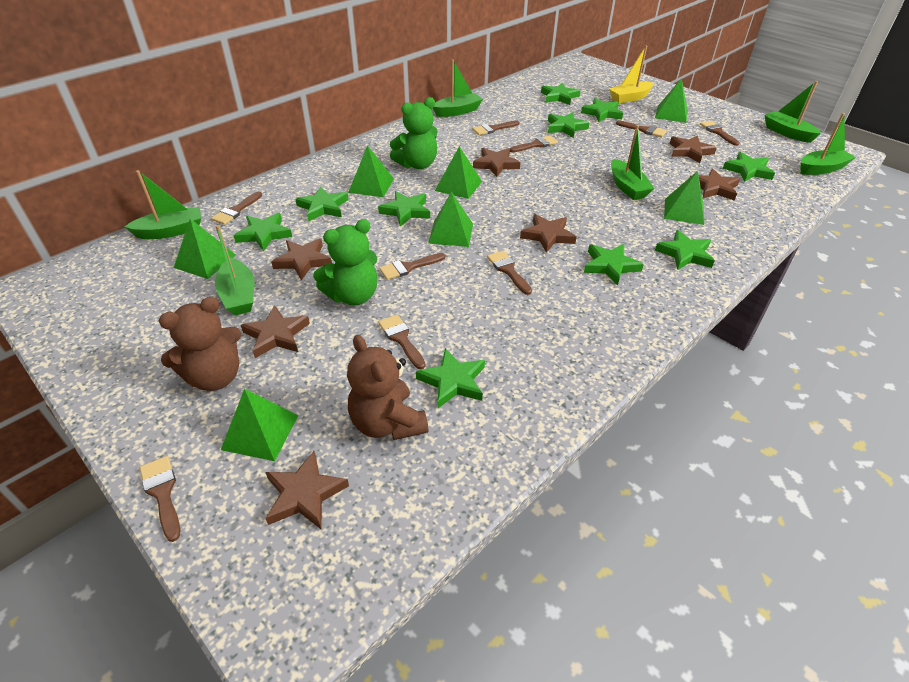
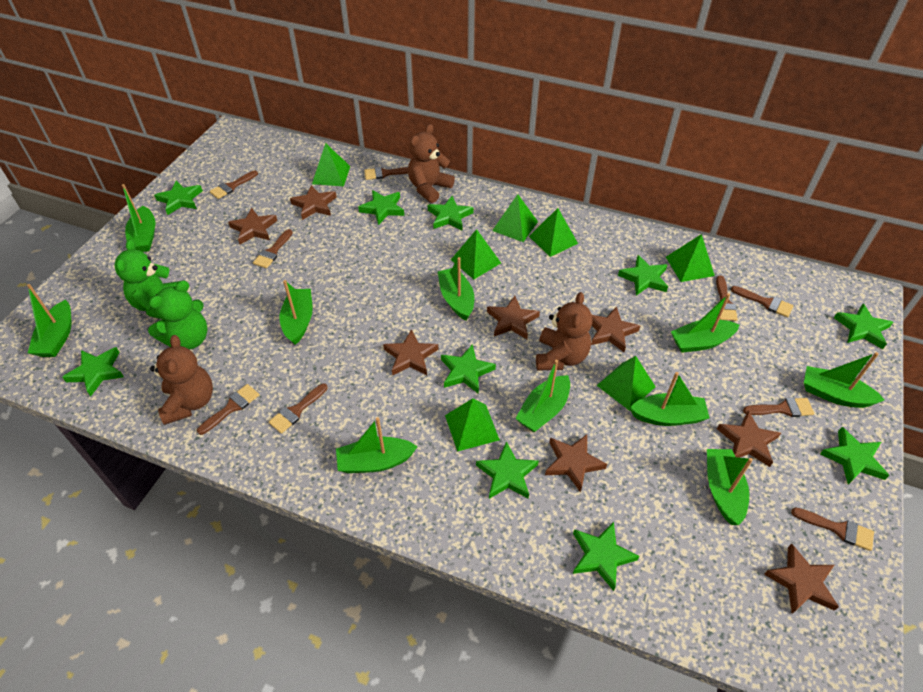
brown star: [241,305,310,358] [265,451,349,529] [271,238,332,280] [473,148,521,177] [520,214,577,253] [670,135,717,163] [690,169,740,201] = 7 -> [228,208,277,244] [290,185,337,220] [383,329,438,375] [487,296,540,339] [545,434,607,493] [591,306,640,352] [717,410,781,467] [764,544,839,614] = 8
brown teddy bear: [159,297,241,391] [347,335,428,440] = 2 -> [150,335,213,425] [408,124,455,203] [536,292,592,370] = 3
green boat: [124,170,201,239] [215,225,255,315] [433,59,483,117] [611,125,654,200] [764,81,821,143] [800,113,856,175] = 6 -> [27,284,72,357] [122,184,156,252] [280,280,313,345] [336,417,418,473] [438,257,474,321] [515,360,570,432] [630,372,709,426] [671,293,739,353] [707,449,753,525] [804,352,884,408] = 10
yellow boat: [609,46,654,103] = 1 -> none = 0

